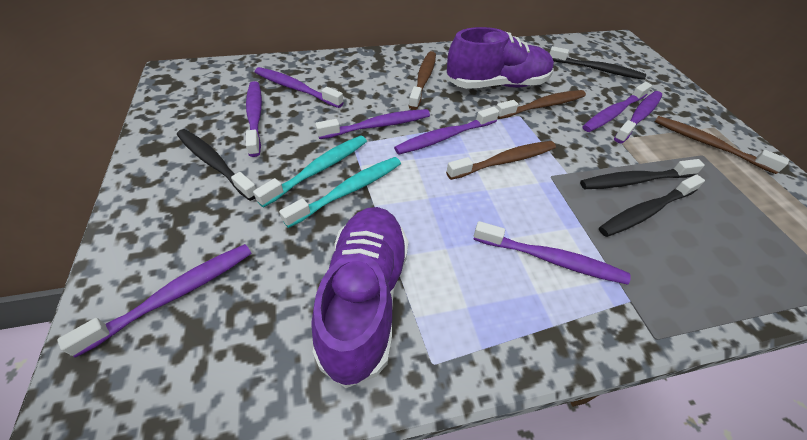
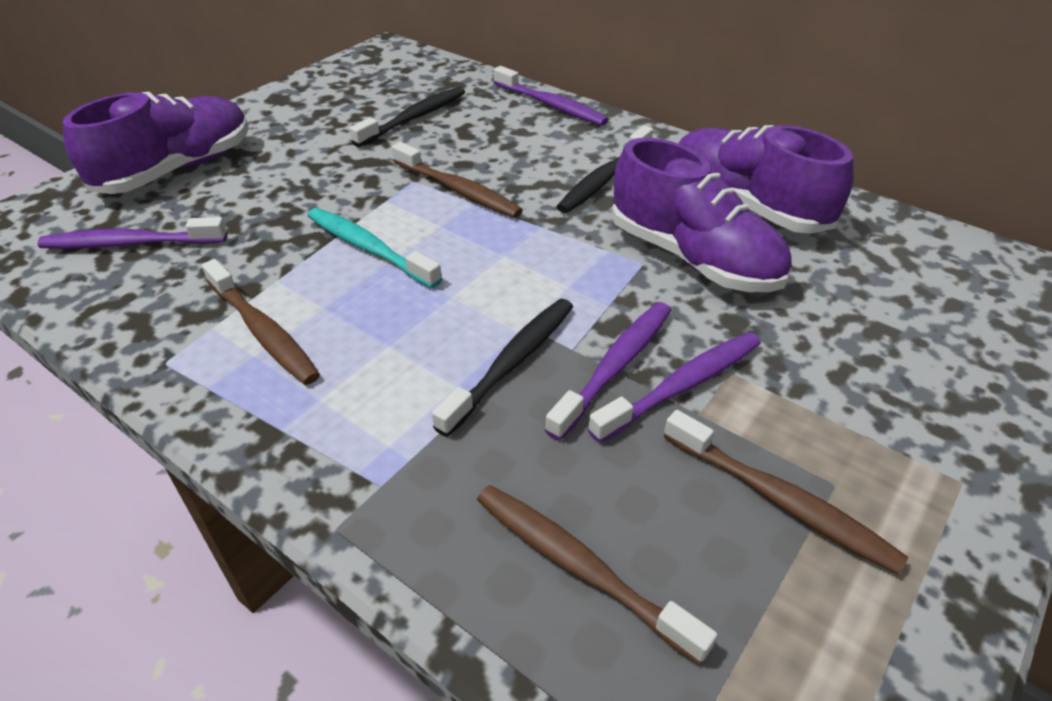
black toothbrush: [177,129,256,201] [550,46,646,80] [580,159,705,189] [599,174,705,237] = 4 -> [350,87,465,147] [432,299,573,437] [556,125,653,213] = 3
purple shoe: [311,207,409,388] [446,27,554,89] = 2 -> [62,92,249,194] [612,137,792,292] [678,125,854,234] = 3
purple toothbrush: [57,244,252,357] [246,81,262,157] [255,67,344,108] [315,109,430,139] [394,107,499,155] [473,221,631,285] [583,82,652,132] [614,91,662,143] = 8 -> [37,217,227,249] [494,66,609,126] [545,302,671,441] [588,332,761,443] = 4
turquoise toothbrush: [253,135,367,208] [279,157,401,228] = 2 -> [307,208,442,288] = 1

